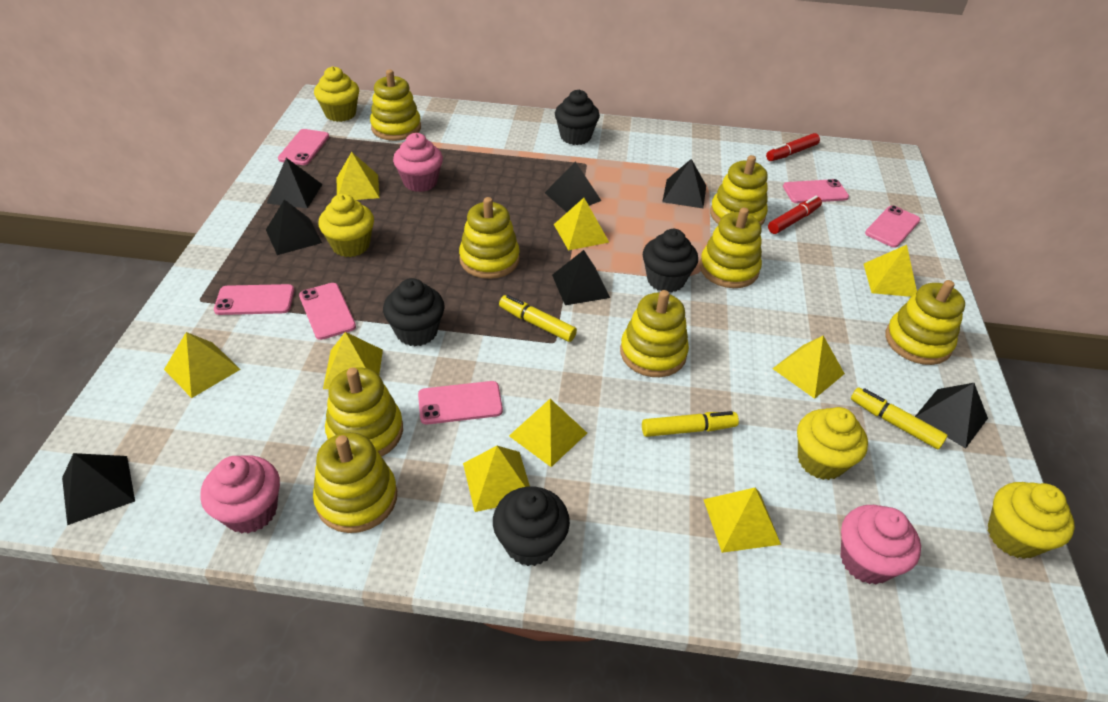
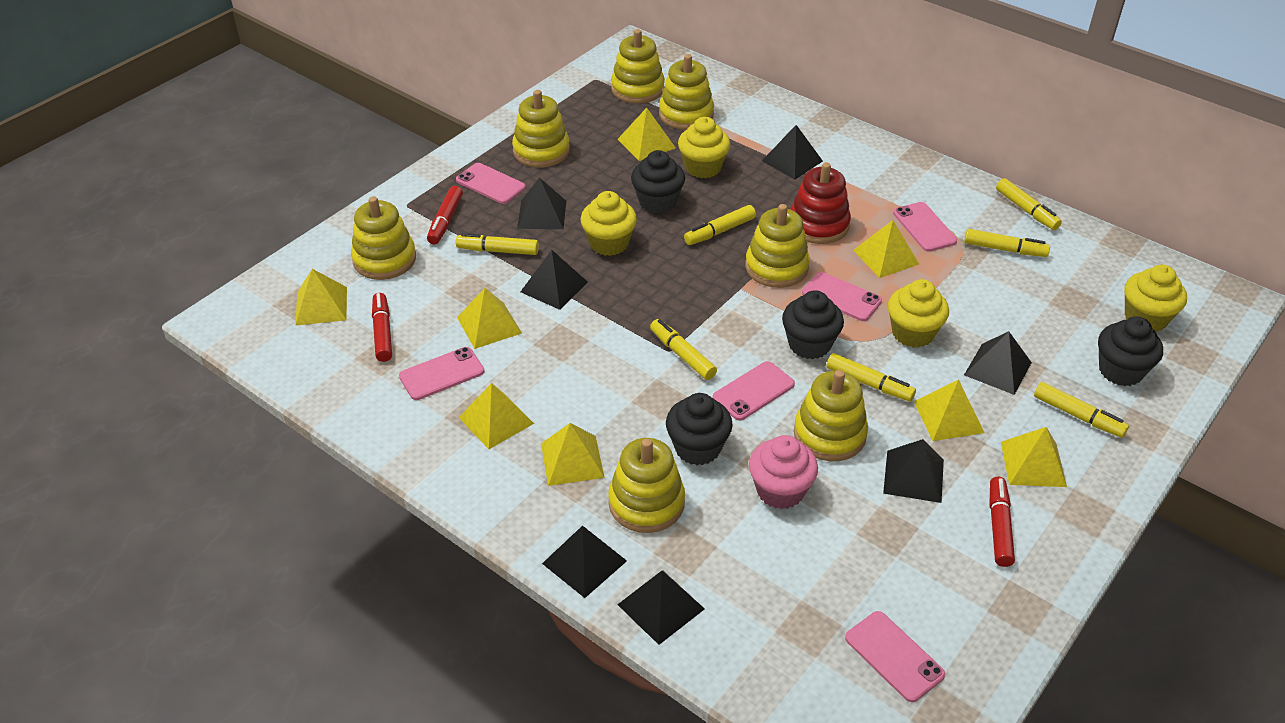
pink cupcake: [200,456,280,534] [393,133,443,192] [840,505,921,584] = 3 -> [749,435,818,509] = 1
red marker: [766,133,820,161] [768,196,822,234] = 2 -> [372,293,392,362] [427,186,463,244] [989,477,1015,567] = 3
red stacking toy: none = 0 -> [790,162,851,244] = 1
yellow marker: [499,295,577,342] [642,411,739,437] [851,387,948,449] = 3 -> [456,233,539,255] [650,319,717,380] [684,205,756,245] [827,353,916,402] [964,229,1050,257] [996,178,1062,230] [1034,382,1129,438] = 7
yellow pyramid: [164,332,241,398] [323,332,383,389] [337,152,380,200] [463,446,530,512] [509,399,587,467] [554,198,609,250] [703,488,781,553] [772,336,845,399] [864,245,917,297] = 9 -> [295,269,347,326] [457,288,522,349] [459,383,534,449] [541,423,605,486] [618,108,676,161] [853,220,919,278] [914,380,984,441] [1001,427,1067,487] = 8
yellow stacking toy: [313,432,397,533] [325,367,403,457] [370,70,421,141] [459,197,520,279] [620,290,689,377] [700,208,762,288] [710,155,768,226] [886,280,965,365] = 8 -> [351,196,416,280] [512,90,570,167] [608,438,685,533] [611,29,665,104] [659,54,714,130] [745,204,810,288] [794,370,868,461] = 7

